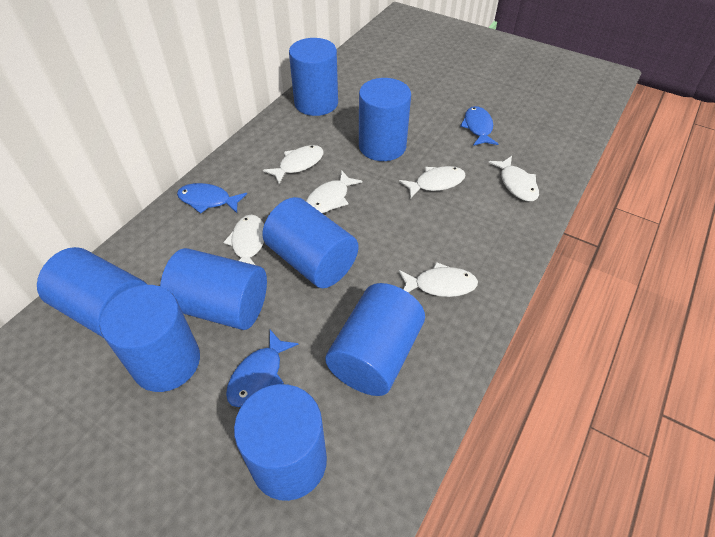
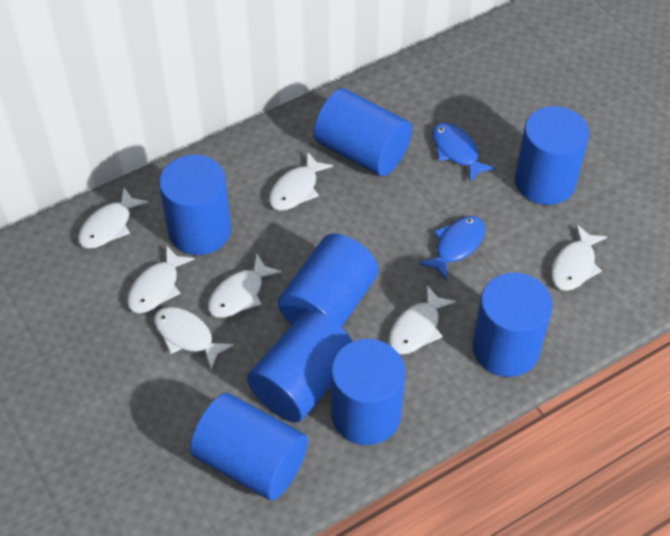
blue fish: [177,183,247,213] [226,330,299,407] [460,106,498,146] = 3 -> [419,216,485,281] [432,123,496,182] = 2
white fish: [223,215,264,265] [263,145,324,184] [306,170,363,213] [399,166,466,199] [399,262,478,297] [488,156,539,202] = 6 -> [78,188,149,249] [127,245,195,313] [154,307,234,369] [208,254,282,318] [269,151,333,211] [389,285,456,354] [551,224,607,291] = 7

